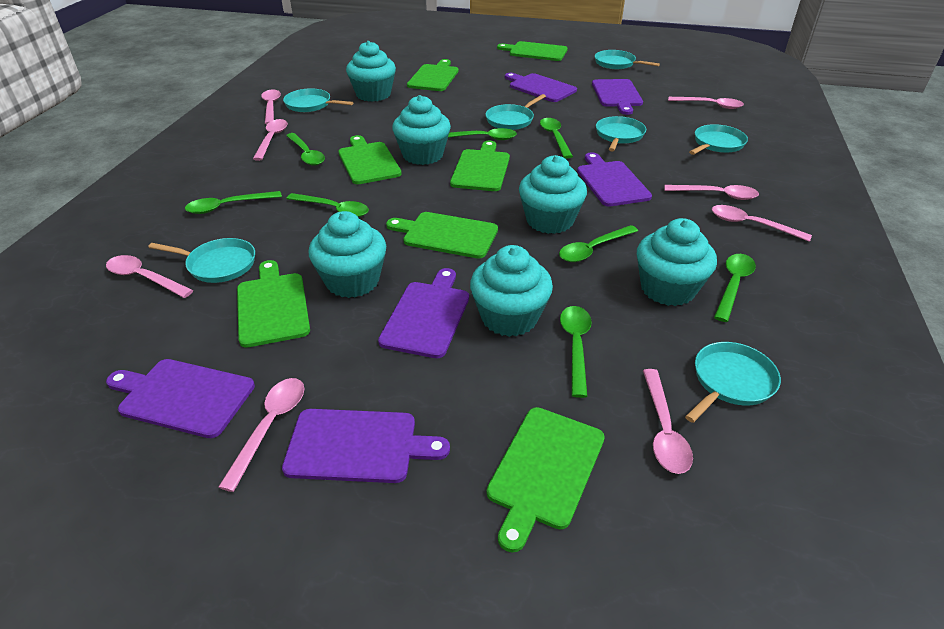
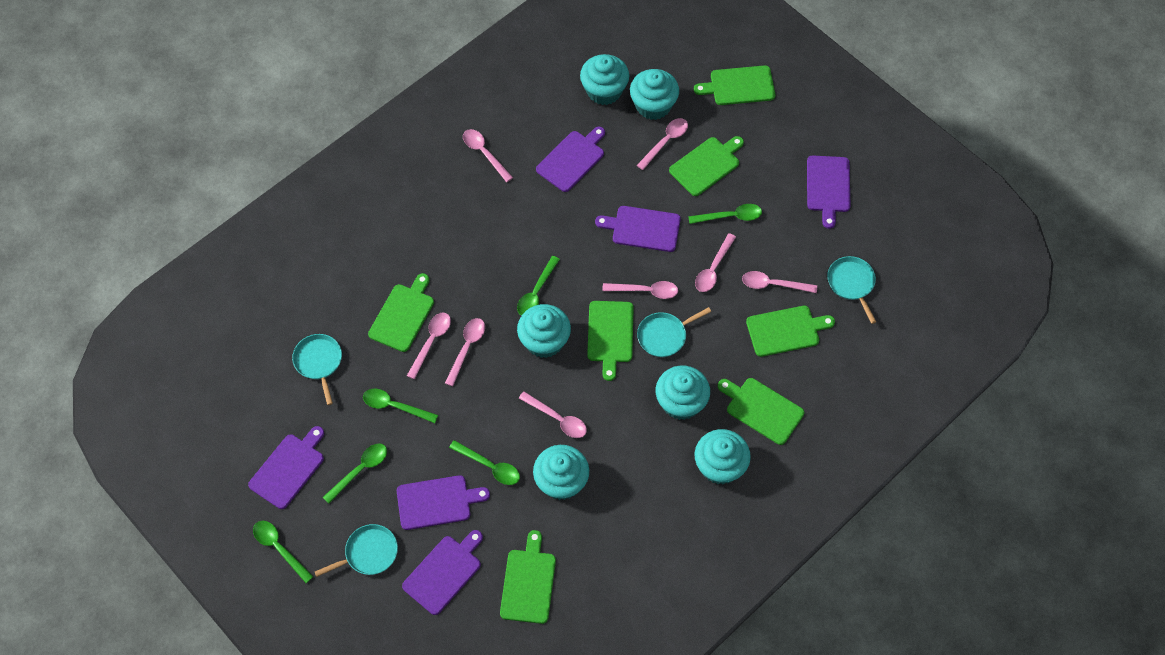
green spoon: [185,191,282,214] [286,133,325,166] [286,193,369,217] [448,128,517,140] [540,118,573,159] [559,225,638,262] [560,306,592,398] [714,254,756,322] = 8 -> [253,521,313,583] [322,443,387,504] [363,389,438,423] [449,440,520,485] [517,256,560,316] [688,204,762,224] = 6
turquoise pan: [148,238,255,283] [283,88,354,112] [485,94,546,130] [595,50,660,69] [596,116,646,152] [685,342,781,423] [689,124,748,155] = 7 -> [292,334,342,405] [315,524,398,577] [637,307,711,357] [827,256,876,324] = 4

